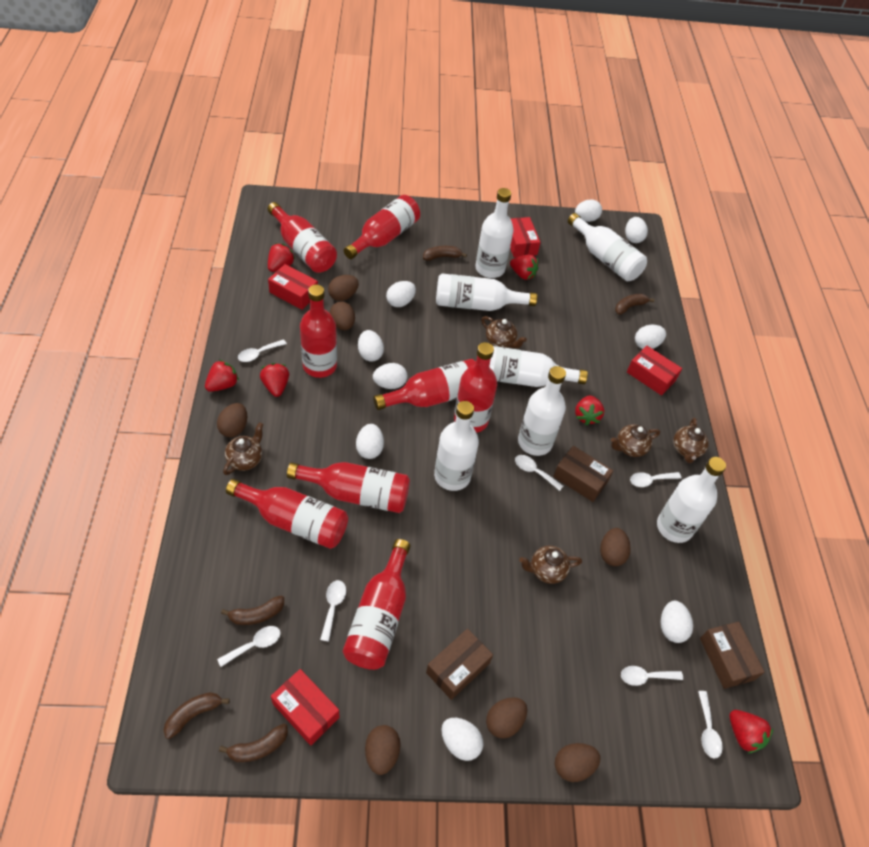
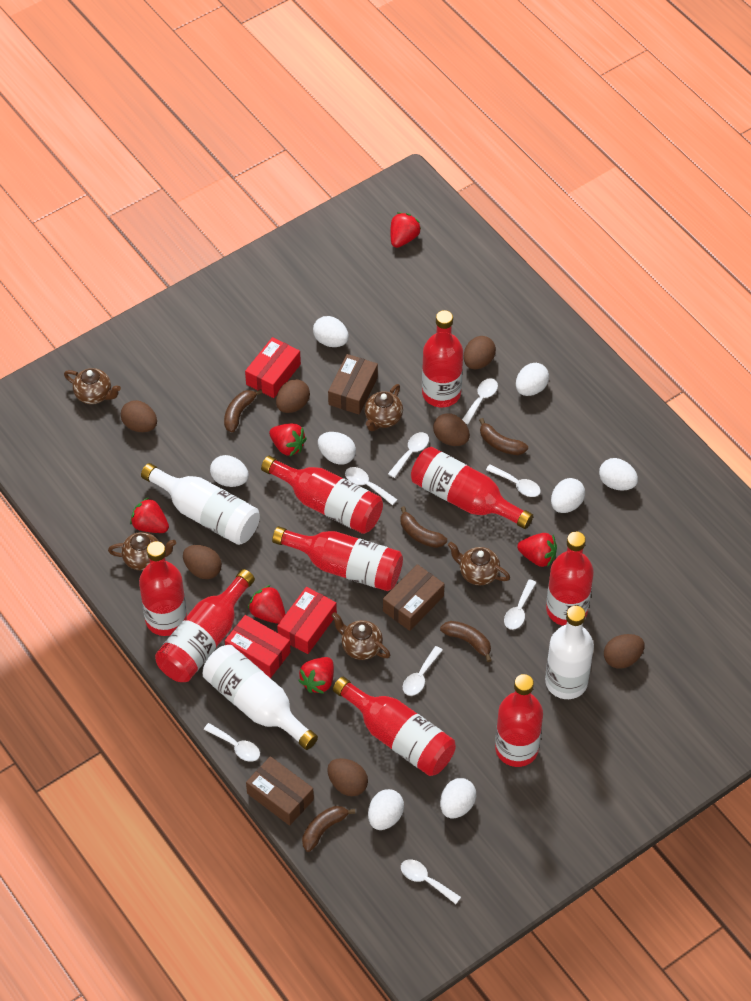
red bottle: [226,479,348,549] [268,202,337,273] [287,462,410,513] [300,285,337,378] [343,539,411,670] [344,195,420,259] [373,359,476,410] [454,342,497,433] = 8 -> [139,541,187,636] [155,569,255,682] [261,456,383,534] [272,526,403,591] [333,677,456,776] [411,447,533,529] [422,310,463,407] [495,674,543,767] [546,531,594,626] = 9
red box: [268,264,318,310] [271,669,339,746] [510,217,541,257] [627,346,682,396] = 4 -> [225,615,291,678] [245,337,301,398] [277,587,337,654] = 3
white bottle: [434,401,479,491] [436,274,537,311] [475,188,514,278] [489,346,588,387] [518,366,566,456] [568,213,647,281] [657,457,726,543] = 7 -> [141,463,260,545] [203,645,318,750] [545,606,594,699] = 3
white egg: [356,424,384,459] [358,330,384,362] [373,363,407,389] [386,281,416,307] [441,718,484,761] [575,199,602,222] [625,217,648,243] [635,325,666,349] [661,601,693,643] = 9 -> [210,455,249,487] [313,316,349,347] [318,432,356,465] [368,789,404,830] [440,778,476,819] [516,363,549,396] [551,478,585,513] [599,458,638,491] = 8
white spoon: [217,626,281,667] [238,339,287,362] [320,580,346,642] [515,455,563,491] [621,666,683,686] [630,472,682,487] [698,691,723,759] = 7 -> [204,723,260,762] [345,467,397,505] [388,432,429,478] [401,859,461,904] [403,646,443,696] [462,378,498,425] [486,464,541,497] [504,579,537,630] = 8

